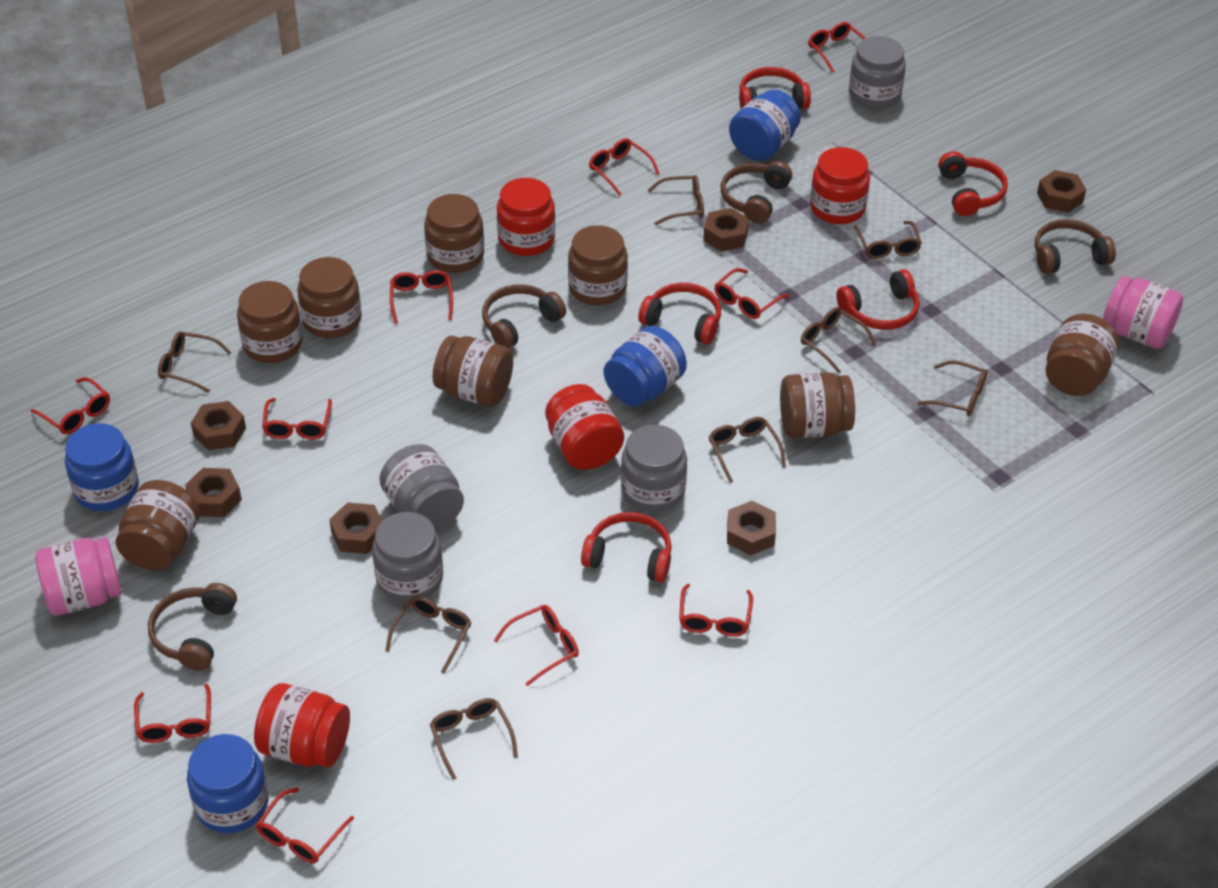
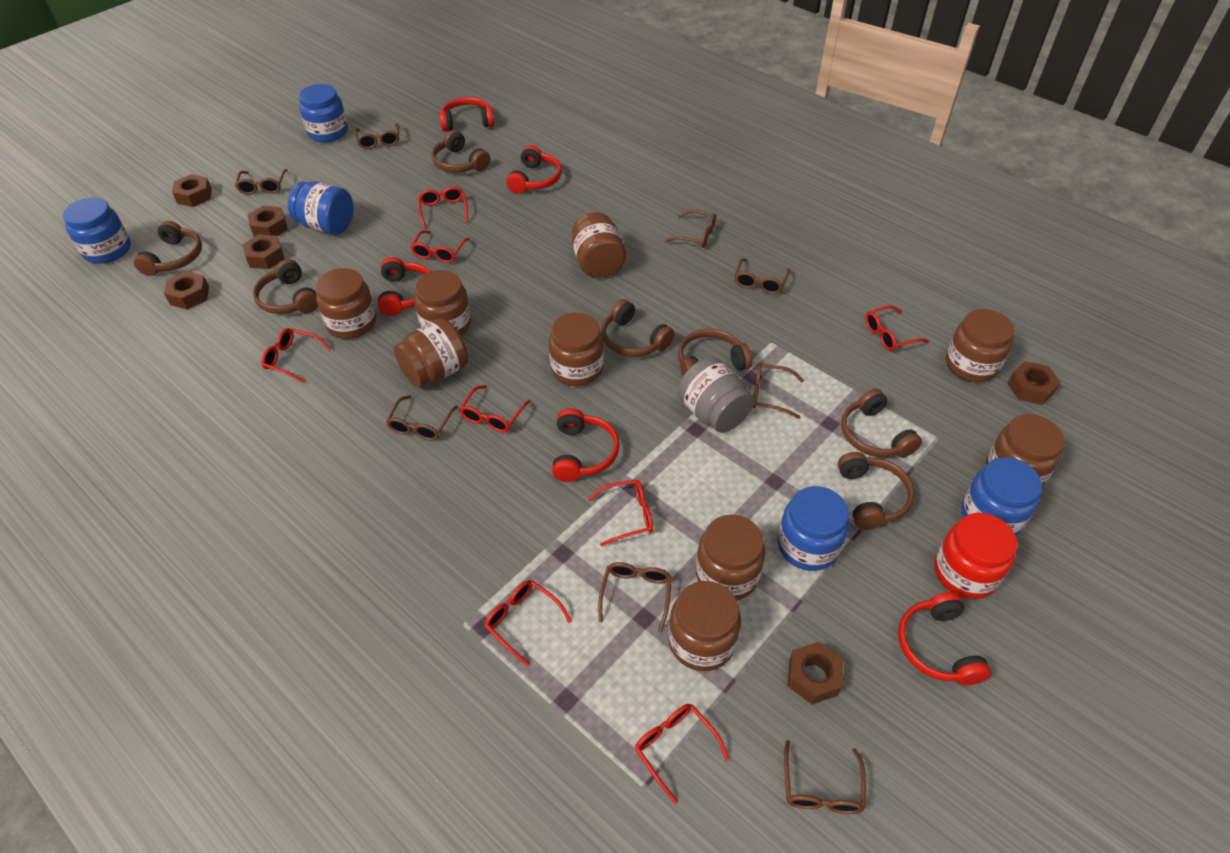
blue jar: [65,423,139,511] [187,734,269,833] [604,326,687,407] [729,89,801,161] = 4 -> [63,197,131,264] [288,181,354,235] [299,84,348,142] [777,486,849,571] [962,457,1042,536] = 5
brown headphones: [148,583,237,671] [482,284,566,348] [721,161,792,224] [1035,219,1116,274] = 4 -> [134,221,202,276] [253,259,318,314] [432,130,490,172] [601,299,675,357] [678,329,752,377] [838,452,914,530] [841,389,922,457] = 7
brown jar: [116,480,200,571] [237,281,303,363] [297,257,362,338] [424,194,484,273] [433,336,513,407] [568,225,628,306] [780,372,855,438] [1046,314,1119,396] = 8 -> [316,268,376,339] [394,318,469,388] [414,270,471,336] [549,313,604,386] [572,212,626,278] [668,581,741,671] [696,515,766,600] [946,309,1014,382] [986,414,1065,487] = 9
grey jar: [372,512,443,603] [380,444,464,531] [621,425,687,512] [849,36,906,109] = 4 -> [678,357,754,433] = 1
pink jar: [35,537,122,616] [1103,276,1183,349] = 2 -> none = 0
red glasses: [31,377,110,434] [134,684,211,743] [256,787,354,863] [262,398,332,440] [390,270,453,324] [494,605,579,686] [589,138,659,196] [679,584,753,637] [715,268,789,319] [808,22,866,73] = 10 -> [261,328,332,383] [411,230,470,263] [418,187,468,228] [460,385,531,432] [485,580,572,666] [588,480,653,546] [635,704,729,804] [865,305,929,351] = 8
red jar: [254,683,350,768] [497,178,555,256] [545,384,624,470] [810,147,870,224] = 4 -> [934,513,1017,599] = 1

